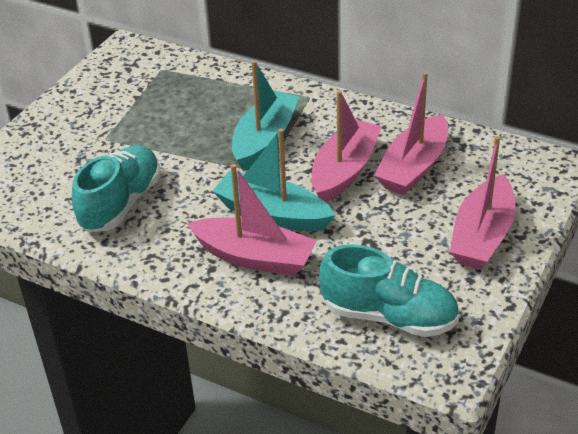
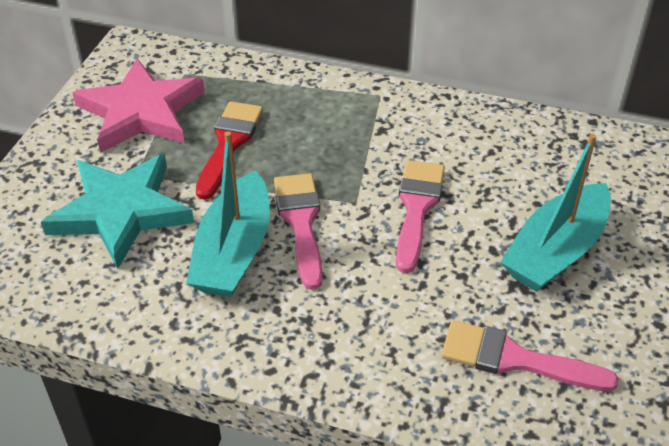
pink boat: [187,164,317,276] [311,90,382,202] [374,72,448,195] [450,136,515,269] = 4 -> none = 0
pink brush: none = 0 -> [274,173,323,290] [396,160,445,273] [441,320,619,391] = 3
pink star: none = 0 -> [72,59,205,153] = 1
red brush: none = 0 -> [196,101,263,200] = 1
turquoise shoe: [72,145,161,232] [319,244,459,337] = 2 -> none = 0
turquoise star: none = 0 -> [41,154,194,269] = 1

